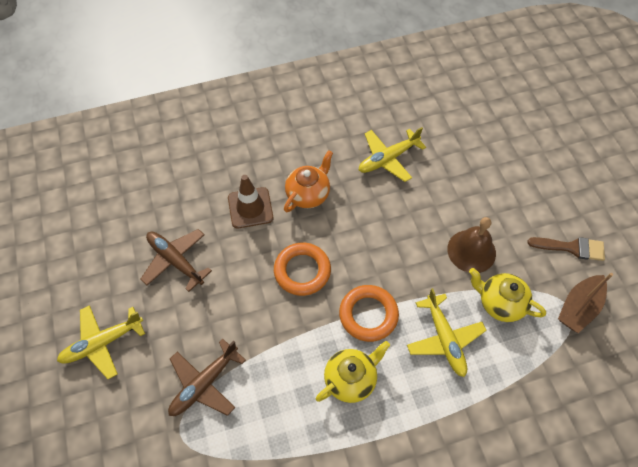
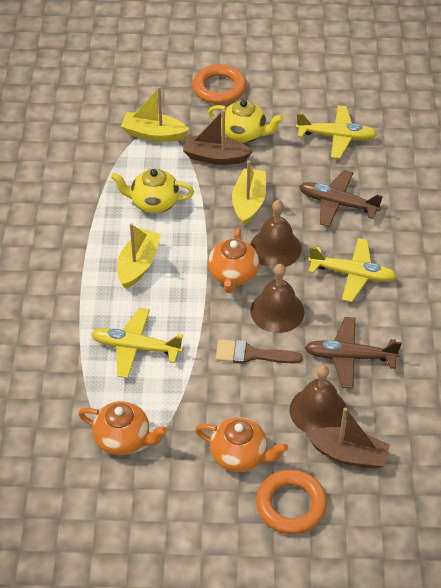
brown bell: [447,217,496,273] = 1 -> [250,200,302,268] [250,264,304,333] [290,365,347,433] = 3
brown boat: [558,273,613,333] = 1 -> [183,110,253,165] [306,408,390,469] = 2
brown traffic cone: [228,175,273,229] = 1 -> none = 0
orange teapot: [284,150,333,212] = 1 -> [78,401,167,455] [195,417,288,472] [208,227,259,293] = 3
yellow boat: none = 0 -> [117,223,161,289] [121,87,189,142] [232,160,266,226] = 3

